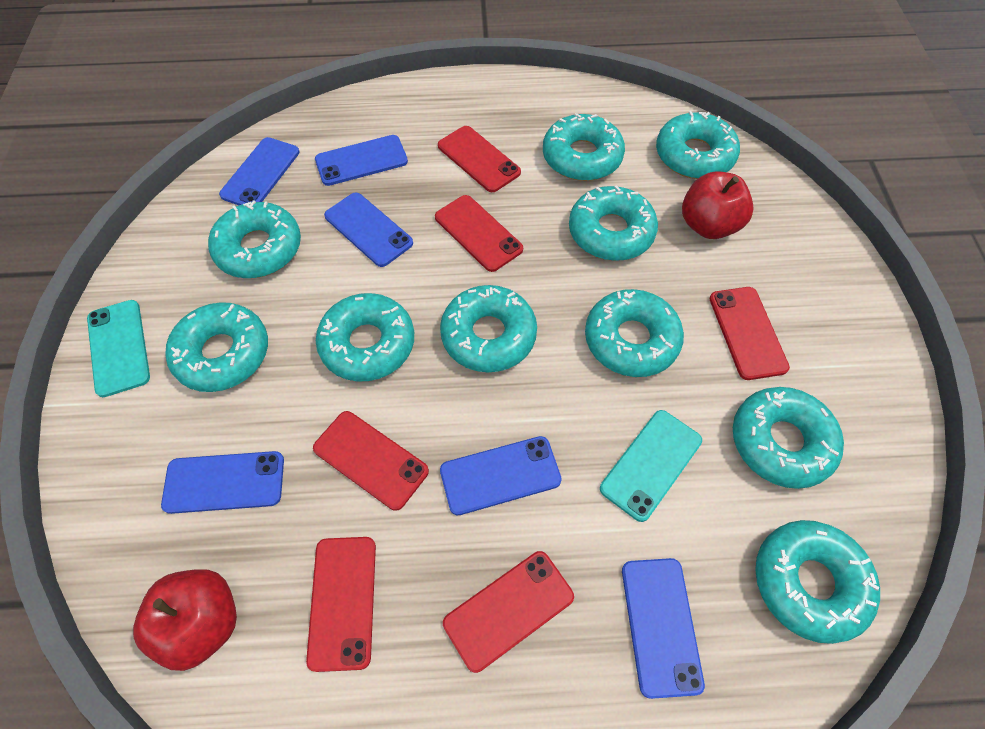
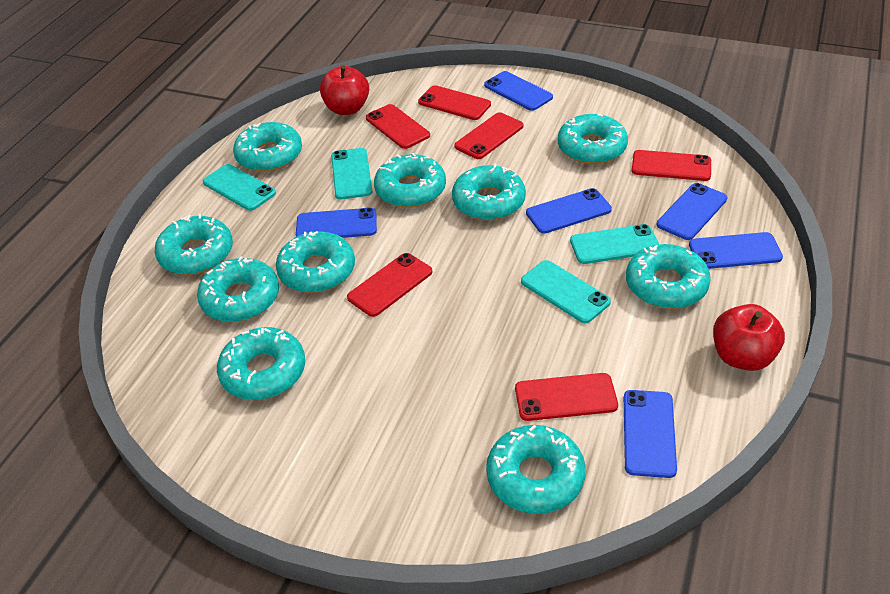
turquoise phone: [87,300,150,397] [600,410,702,522] = 2 -> [203,164,276,211] [331,148,373,200] [521,260,611,323] [570,224,659,264] = 4

